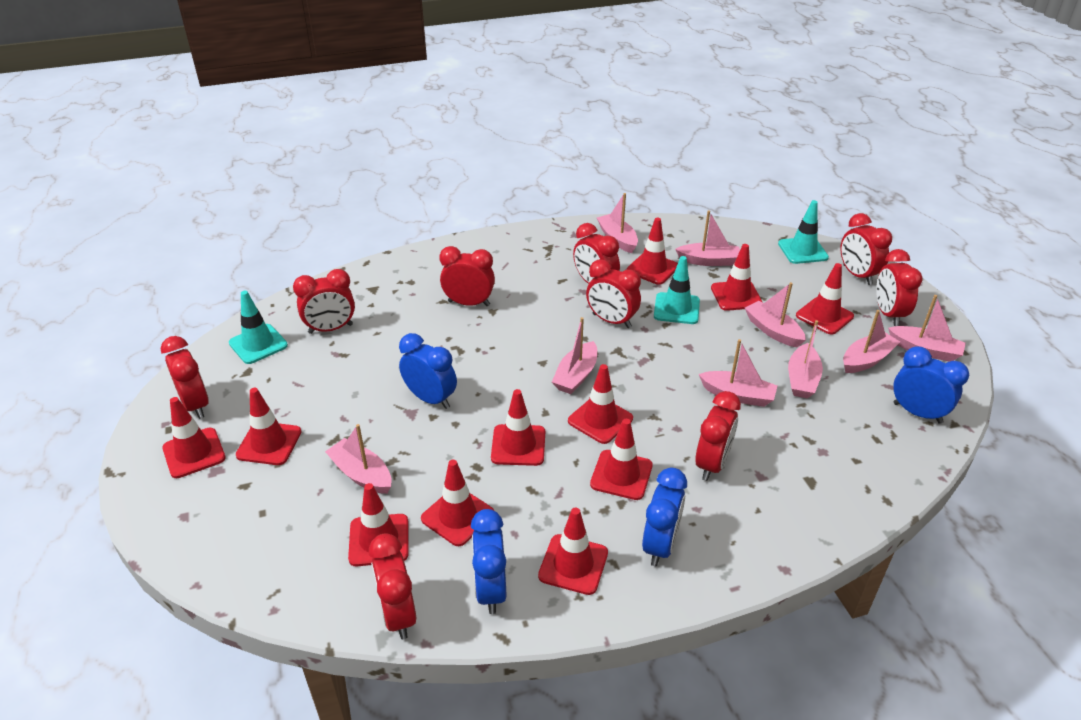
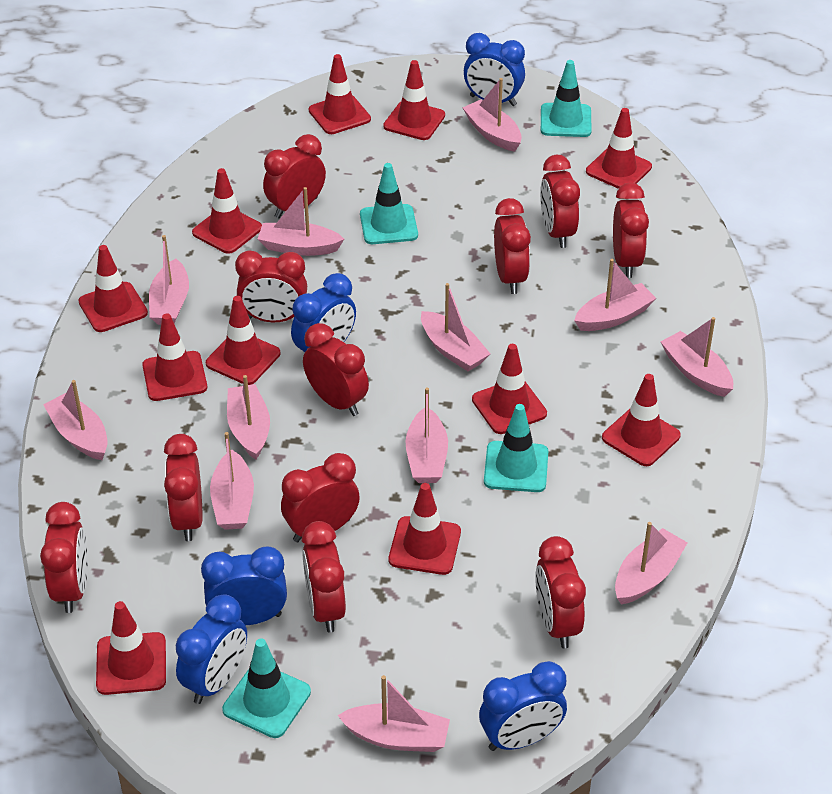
blue clock: [399,333,457,409] [471,509,506,614] [642,468,687,566] [893,346,969,424] = 4 -> [176,595,247,704] [201,546,287,625] [291,273,356,352] [464,33,525,106] [479,661,567,751] = 5
pink boat: [325,424,392,494] [552,317,597,394] [597,193,638,253] [675,210,740,266] [699,339,778,407] [745,282,806,348] [788,320,823,399] [843,310,900,373] [888,295,966,362] = 9 -> [43,380,108,460] [149,235,189,325] [210,432,254,530] [227,375,270,460] [258,187,344,256] [338,675,450,752] [405,387,448,483] [421,283,490,371] [462,78,522,152] [574,259,656,331] [615,522,688,605] [661,317,733,397] = 12
red clock: [161,336,209,419] [293,269,355,334] [369,533,416,639] [439,246,495,306] [573,223,620,284] [586,259,641,328] [695,391,741,481] [840,213,892,285] [876,249,922,326] = 9 -> [40,502,88,613] [164,434,203,541] [235,250,307,322] [263,134,326,218] [281,453,360,542] [302,521,346,633] [303,323,369,416] [494,198,531,294] [535,536,586,648] [540,155,580,248] [613,183,649,278] = 11
turquoise traffic cone: [229,291,288,364] [654,256,700,324] [778,200,829,264] = 3 -> [222,639,311,738] [360,163,418,244] [484,404,548,492] [541,60,592,137] = 4

